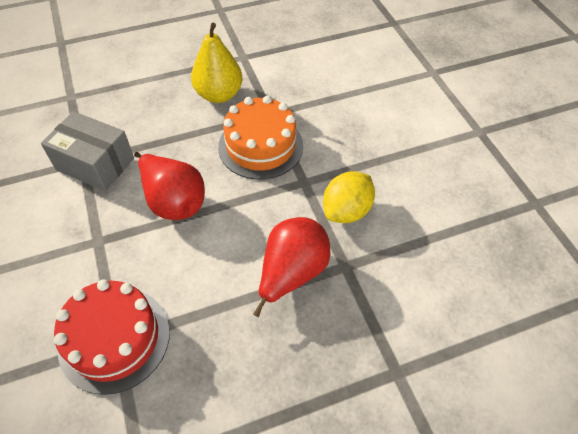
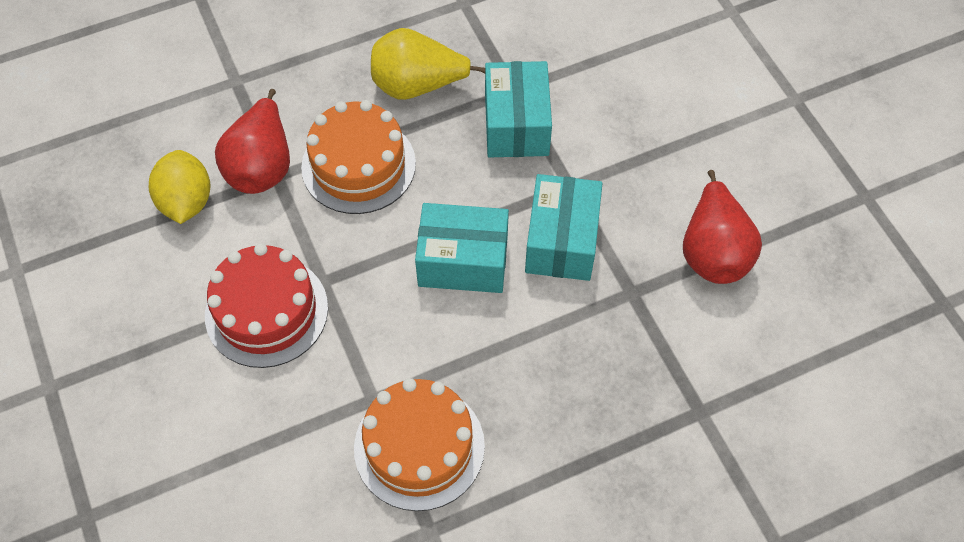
grey box: [41,111,134,191] = 1 -> none = 0
orange cake: [218,96,303,180] = 1 -> [301,100,416,214] [354,378,485,511] = 2
turquoise box: none = 0 -> [415,203,509,293] [485,61,552,157] [525,174,602,281] = 3

